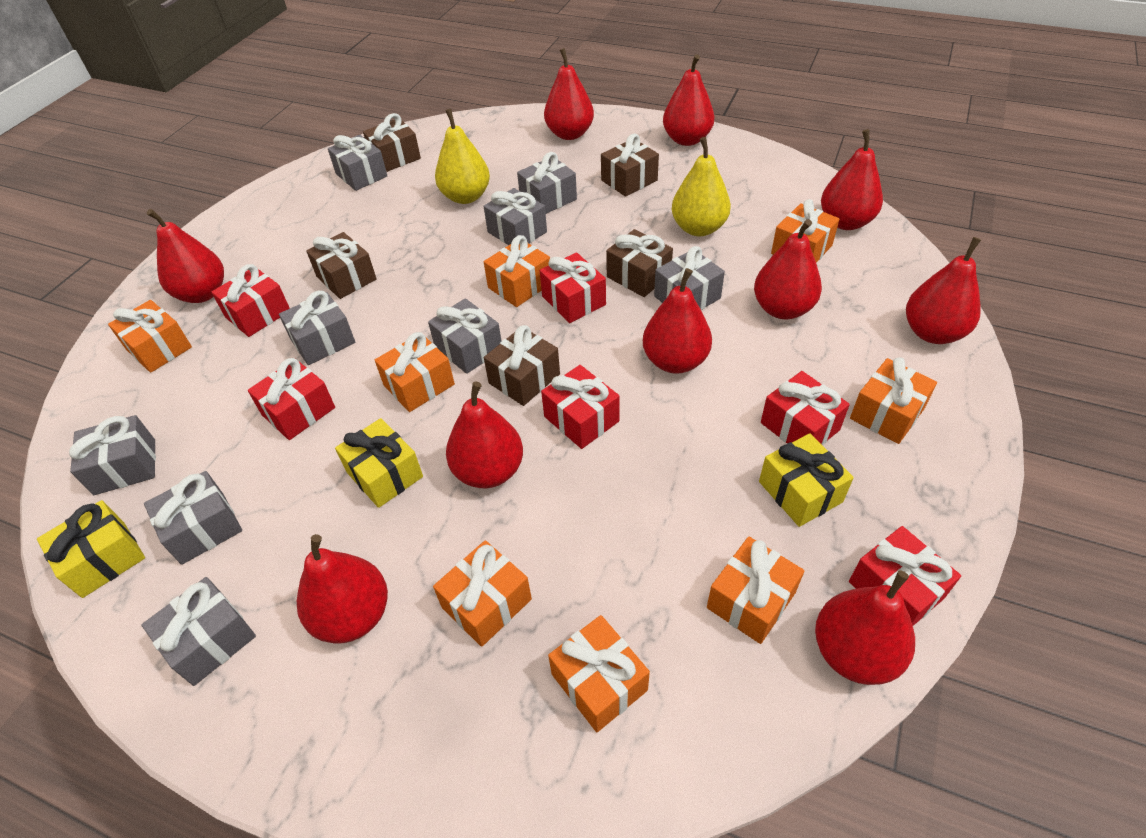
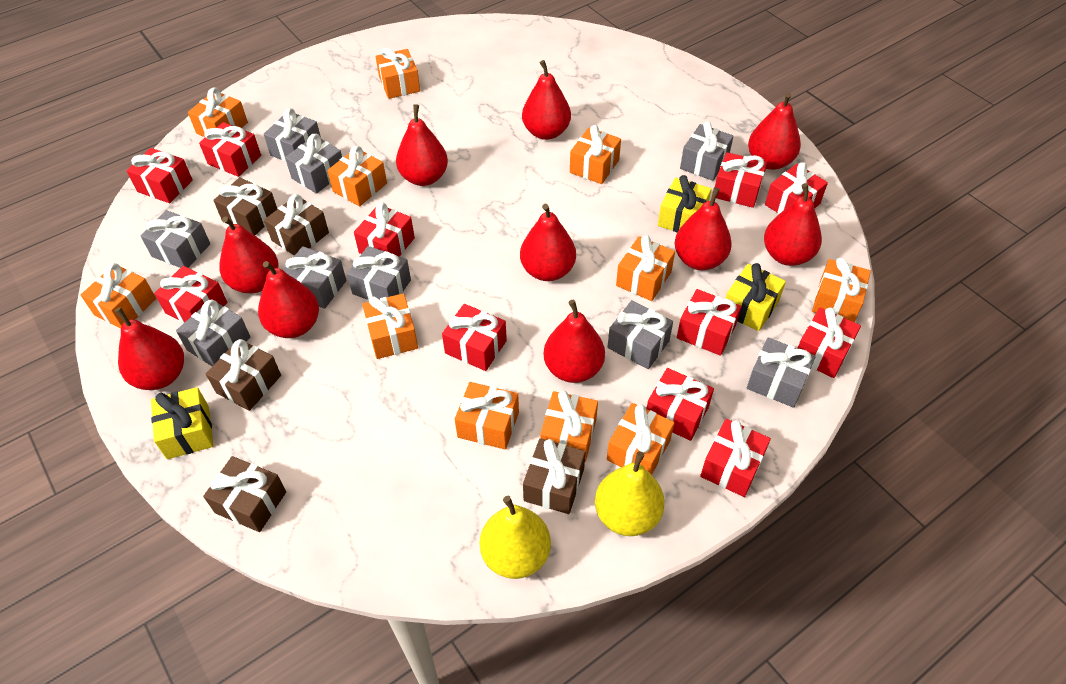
orange gift: [108,300,192,373] [375,332,455,412] [433,540,532,647] [484,235,550,307] [548,615,650,732] [707,536,804,644] [771,199,840,263] [850,357,937,444] = 8 -> [81,263,156,329] [188,88,248,137] [327,146,387,207] [362,293,418,359] [376,48,420,99] [455,382,519,450] [540,391,598,462] [570,125,621,184] [607,403,674,475] [616,235,675,301] [812,257,871,322] = 11
red gift: [211,264,290,337] [248,358,335,440] [540,252,606,323] [541,365,620,449] [761,371,850,445] [849,526,961,626] = 6 -> [127,148,193,203] [154,266,227,323] [199,122,261,177] [354,203,415,256] [442,304,507,371] [646,368,714,441] [677,289,741,356] [700,419,771,497] [715,152,767,208] [765,162,828,214] [797,308,861,378] = 11

